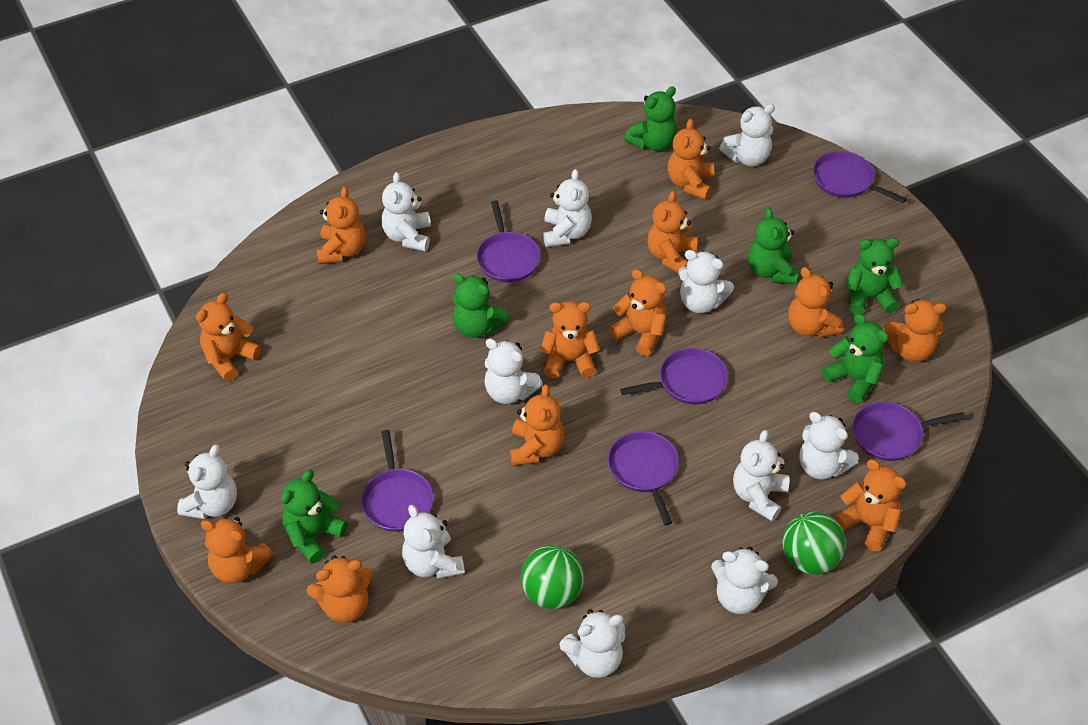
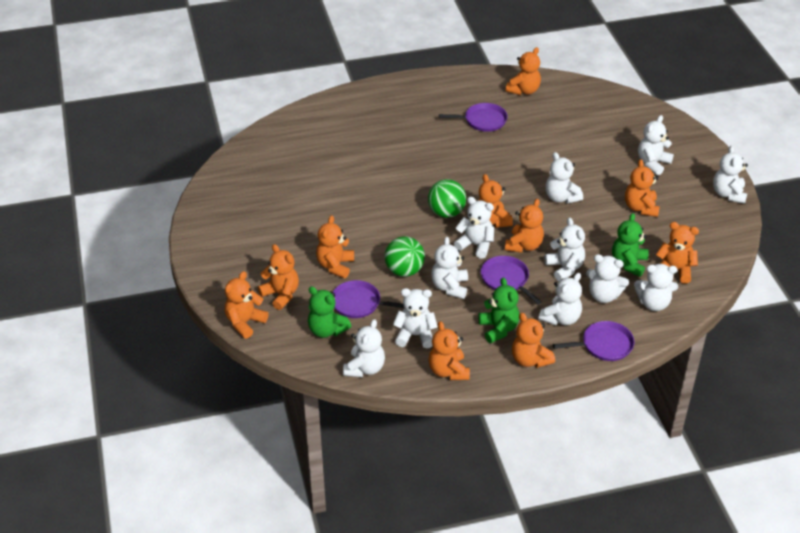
green teddy bear: [281,470,348,563] [452,273,509,338] [624,86,677,151] [748,208,798,284] [822,314,888,403] [845,238,904,315] = 6 -> [308,286,351,338] [479,277,519,343] [612,213,649,277] = 3
orange teddy bear: [196,293,261,381] [200,517,273,584] [307,555,373,623] [317,187,365,264] [510,384,564,466] [540,301,600,379] [609,269,666,356] [647,191,697,273] [667,119,714,200] [788,267,843,338] [834,459,906,551] [883,299,947,362] = 12 -> [225,271,269,338] [258,244,299,310] [316,215,354,279] [429,321,470,380] [479,174,513,228] [505,199,544,253] [506,47,541,95] [512,313,555,368] [625,159,660,217] [656,222,699,284] = 10
purple pan: [361,430,434,532] [476,200,541,283] [608,431,679,525] [620,348,728,405] [813,151,907,203] [852,402,965,461] = 6 -> [333,280,404,318] [439,103,508,132] [481,256,542,304] [553,321,635,361] = 4

